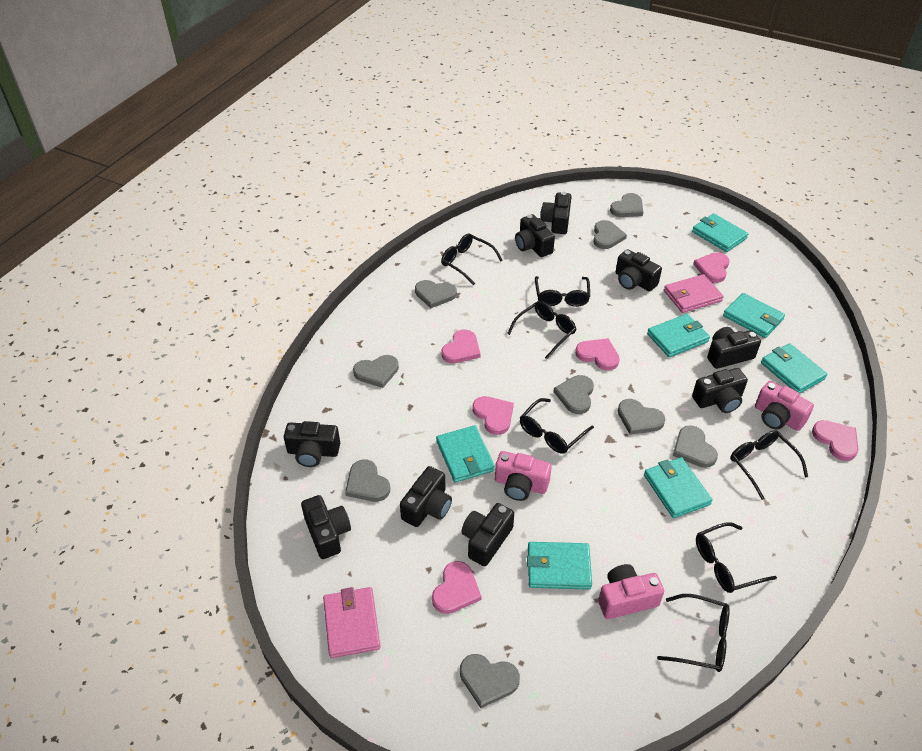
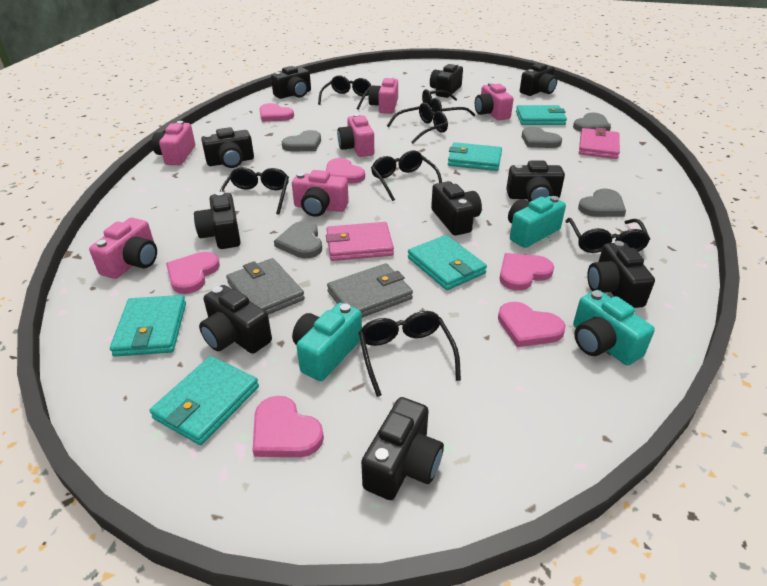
black camera: [284,421,340,467] [301,495,351,559] [400,466,452,527] [461,503,514,566] [515,214,555,257] [541,192,572,234] [616,249,662,291] [692,368,748,413] [707,327,761,369] = 9 -> [194,191,241,249] [199,285,272,354] [201,127,254,168] [271,66,311,99] [361,397,444,500] [430,63,463,98] [431,181,482,236] [506,161,565,202] [520,63,557,96] [587,241,655,308] = 10
grey heart: [345,459,390,502] [353,355,399,388] [415,280,457,308] [460,654,520,708] [553,375,594,414] [593,220,627,249] [610,193,643,217] [618,399,665,435] [673,425,718,468] = 9 -> [274,221,322,258] [282,130,321,151] [522,127,562,148] [573,113,611,132] [578,188,626,217] = 5
grey wallet: none = 0 -> [226,258,305,315] [327,263,413,318] = 2
pink camera: [495,451,552,501] [598,564,664,619] [755,381,814,431] = 3 -> [89,218,157,279] [152,121,195,165] [292,170,349,217] [337,114,374,157] [368,76,398,114] [475,82,514,120] = 6
turquoise camera: none = 0 -> [292,303,362,381] [508,196,566,248] [573,290,655,365] = 3
turquoise wallet: [436,425,495,482] [527,542,592,590] [644,457,713,518] [647,314,710,357] [692,213,748,252] [723,293,785,338] [761,343,827,394] = 7 -> [110,295,186,357] [150,356,259,445] [408,235,487,290] [448,142,502,171] [516,105,567,125] = 5

